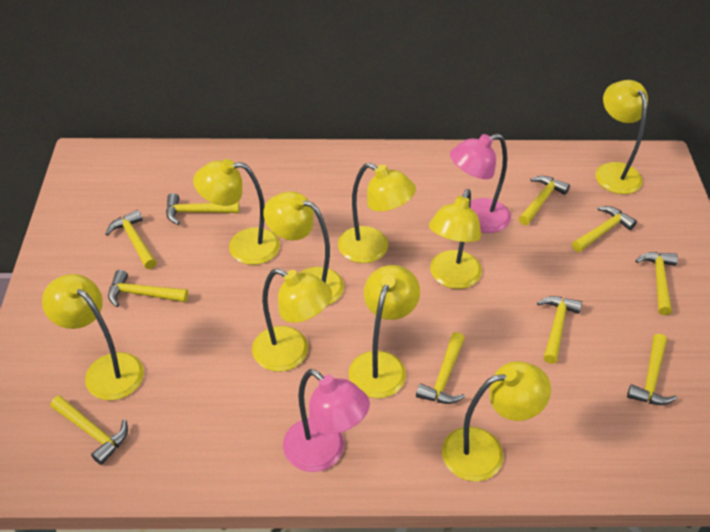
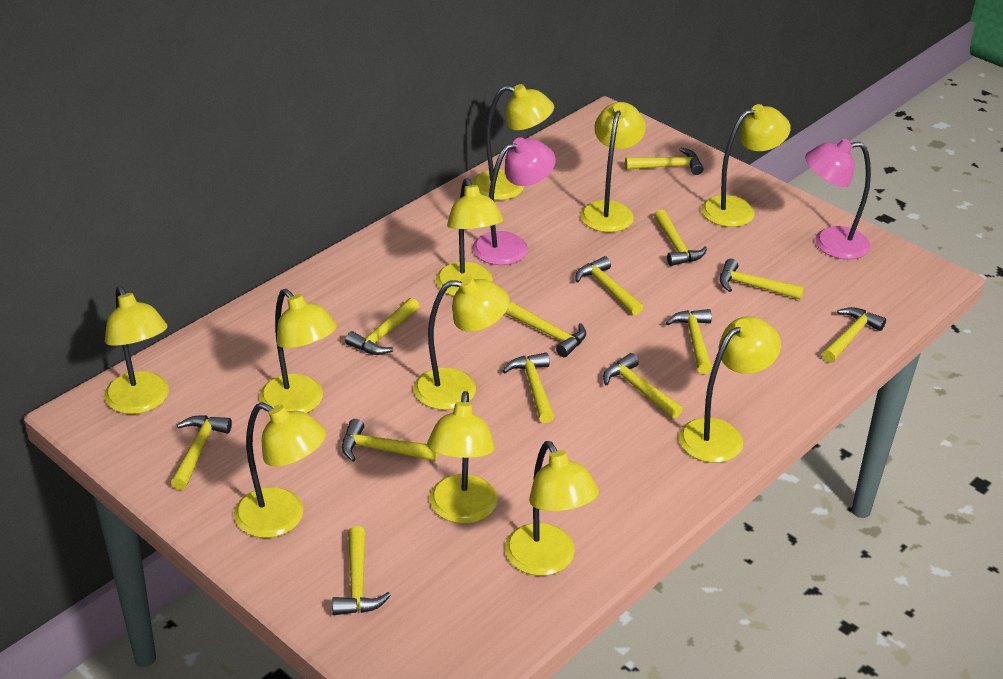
yellow hammer: [50,395,128,465] [106,210,157,269] [108,270,188,307] [166,193,239,225] [416,332,465,404] [519,176,570,225] [537,296,582,364] [572,206,637,252] [627,334,677,405] [635,252,678,315] = 10 -> [171,415,232,490] [332,526,391,615] [342,419,438,462] [345,298,419,355] [503,352,554,423] [506,302,586,357] [575,256,643,315] [603,353,683,419] [625,148,704,175] [654,209,707,266] [666,309,712,374] [720,259,804,300] [822,307,886,363] = 13
yellow lamp: [42,274,144,400] [193,159,280,265] [252,268,332,372] [263,191,344,305] [338,163,416,263] [349,265,420,398] [429,189,482,289] [442,361,551,482] [595,80,648,194] = 9 -> [104,286,169,414] [234,402,326,538] [260,289,337,413] [414,276,509,410] [427,391,497,524] [436,178,503,296] [472,84,554,200] [505,441,599,576] [580,102,646,232] [679,316,781,463] [701,104,791,227] = 11

